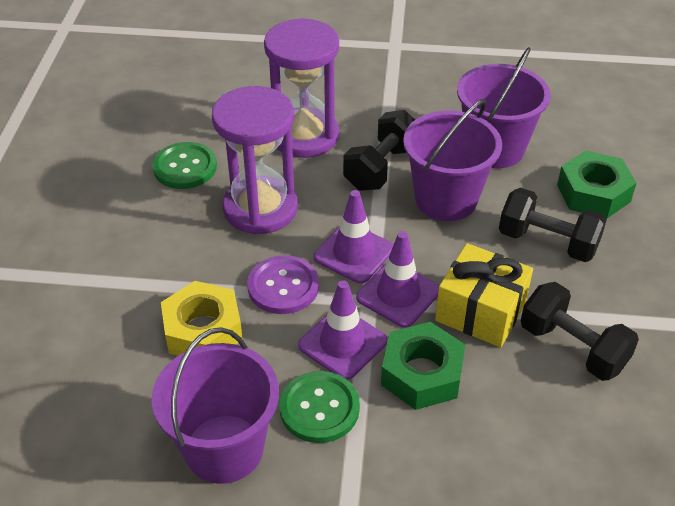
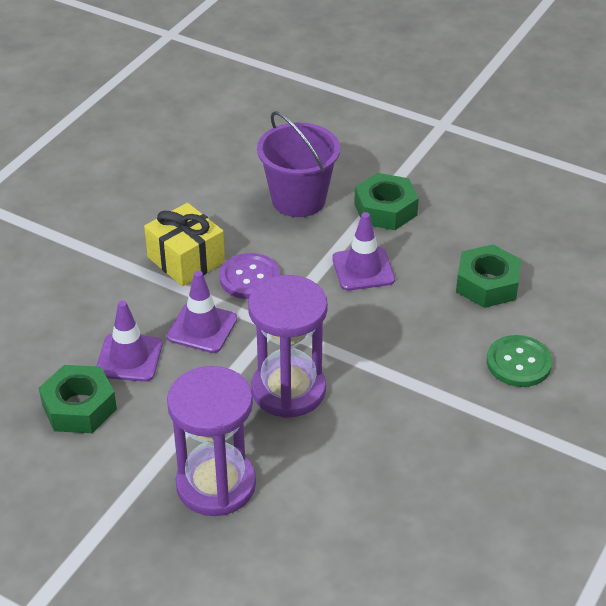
black dumbbell: [343,110,415,191] [499,188,607,262] [521,282,639,381] = 3 -> none = 0
green button: [152,142,217,189] [280,371,360,443] = 2 -> [487,335,552,387] = 1
green nut: [381,322,465,410] [557,151,636,219] = 2 -> [39,365,117,433] [354,173,419,230] [456,244,521,308] = 3
purple bucket: [152,327,279,484] [403,99,502,221] [457,47,551,168] = 3 -> [257,111,340,217] = 1
yellow nut: [161,281,243,356] = 1 -> none = 0

